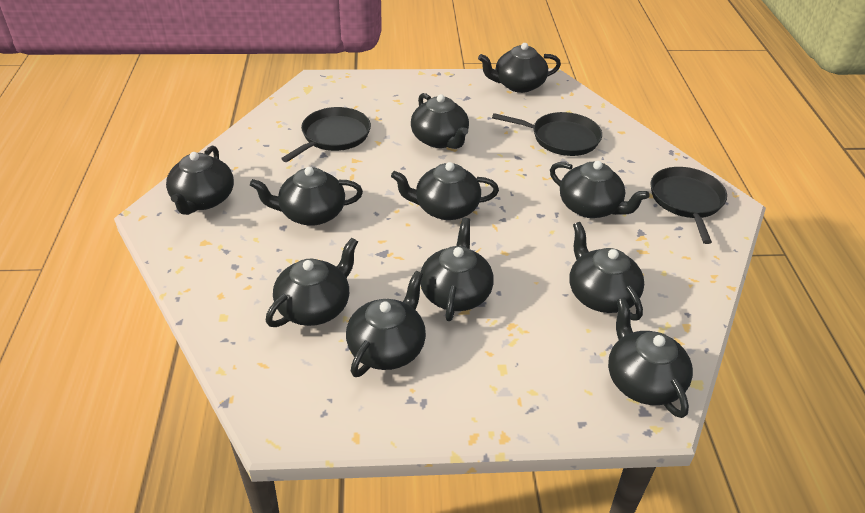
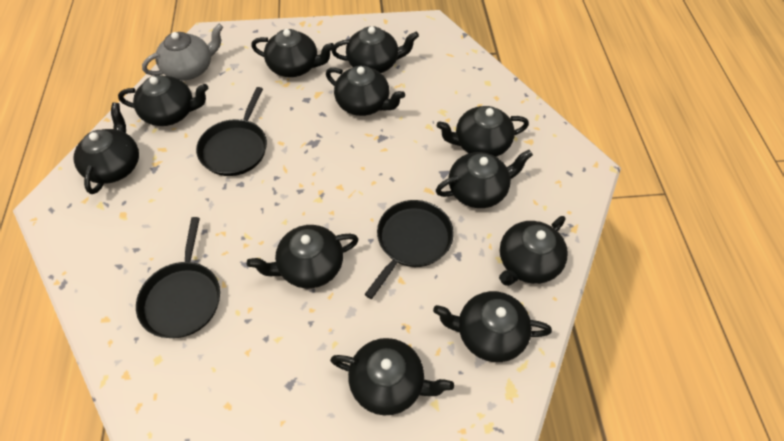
grey teapot: none = 0 -> [142,24,223,80] = 1

